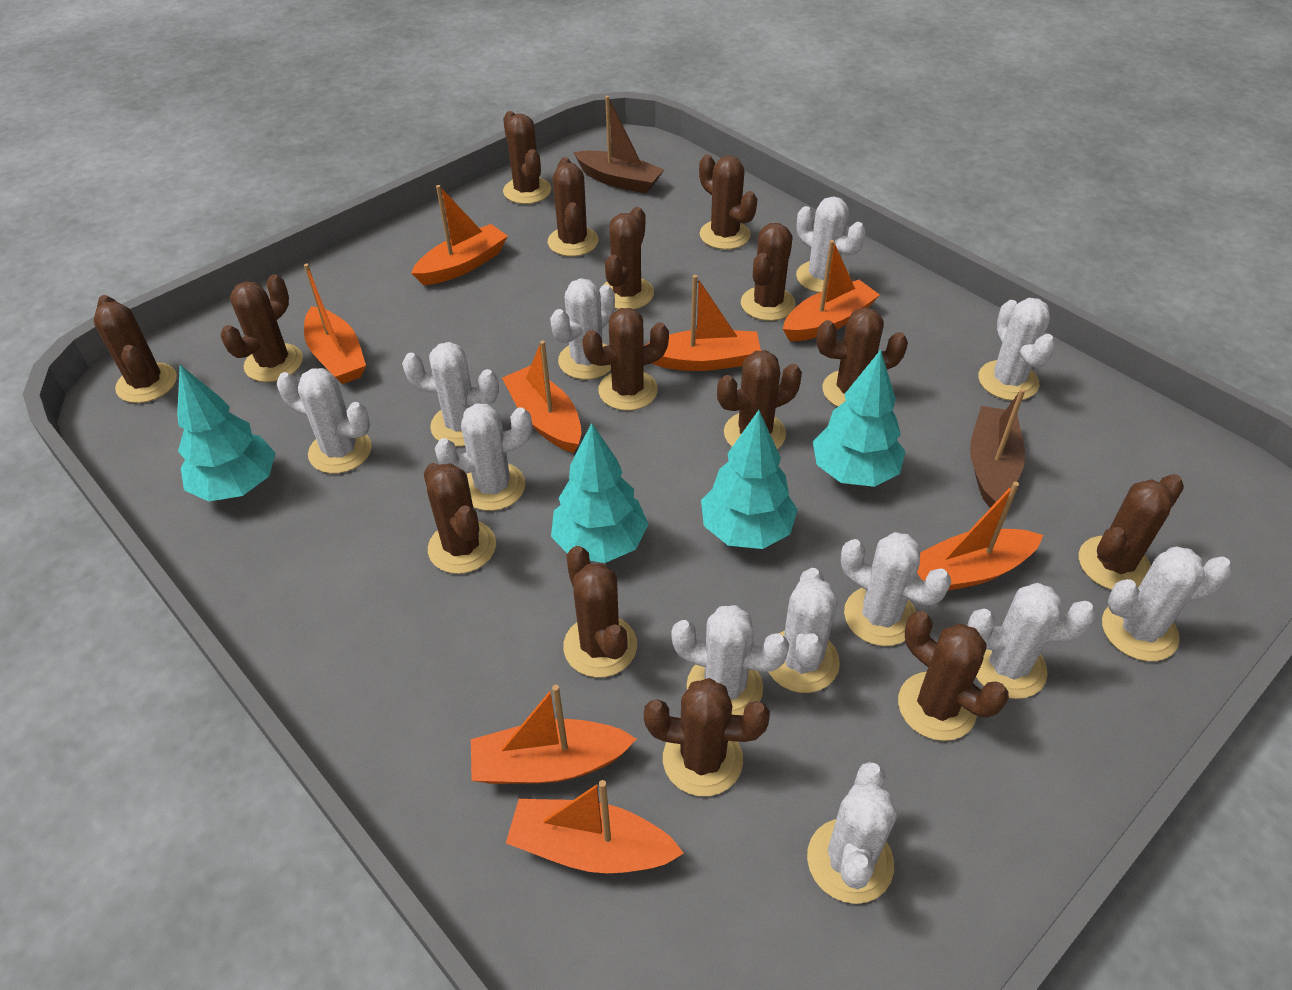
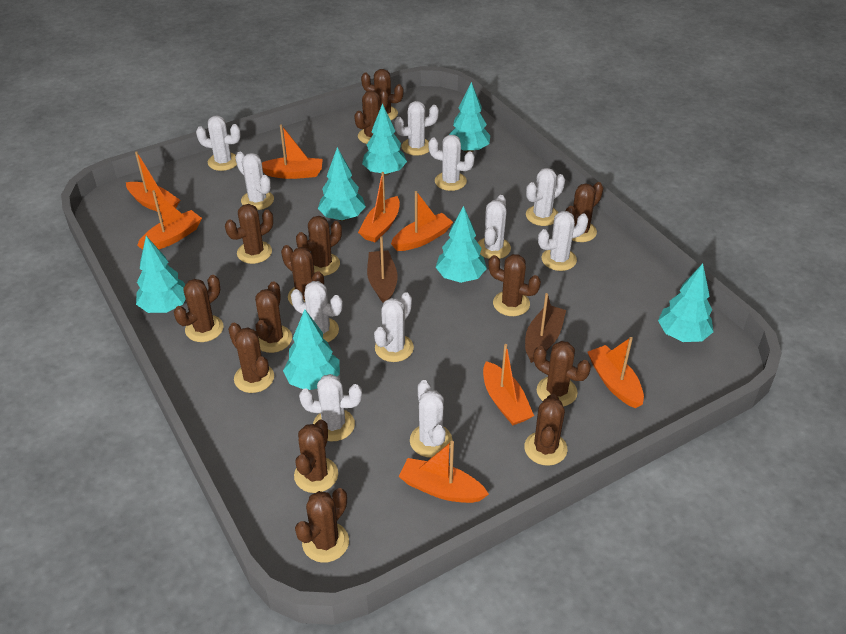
brown cactus: [93,295,177,403] [220,274,303,382] [424,463,496,574] [503,111,551,204] [548,157,598,256] [563,546,637,678] [582,308,669,411] [604,207,654,309] [644,678,770,796] [699,155,757,250] [717,350,802,449] [741,223,796,321] [817,307,908,407] [898,611,1009,741] [1079,474,1184,590] = 15 -> [174,275,224,342] [225,204,273,264] [228,323,274,393] [255,281,292,353] [281,245,324,305] [294,419,338,493] [295,488,349,563] [296,216,342,276] [354,90,388,144] [361,69,404,120] [488,254,541,316] [524,394,567,466] [534,341,591,406] [565,182,603,242] = 14
turquoise tree: [177,365,276,502] [551,423,649,563] [701,410,798,549] [813,350,905,487] = 4 -> [136,236,186,313] [283,309,340,390] [318,147,366,221] [362,103,407,176] [436,206,487,283] [449,82,490,153] [658,264,713,342] = 7
white cactus: [277,368,372,474] [402,342,499,447] [435,403,532,511] [550,278,615,380] [672,605,789,715] [768,568,840,693] [796,197,866,293] [807,762,897,904] [841,532,951,646] [967,583,1096,699] [979,298,1056,401] [1102,547,1232,661] = 12 -> [196,116,241,171] [235,152,274,210] [291,281,343,342] [299,374,362,441] [374,292,414,362] [394,101,439,156] [410,380,452,458] [428,135,475,191] [478,195,511,259] [526,168,565,226] [538,211,588,271] = 11

